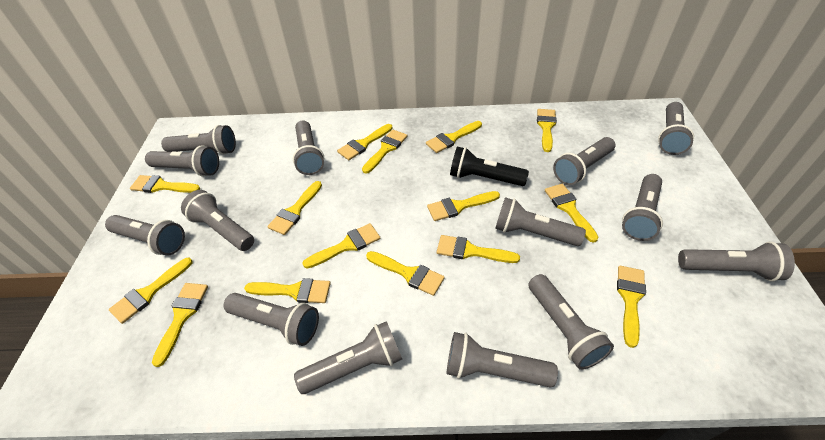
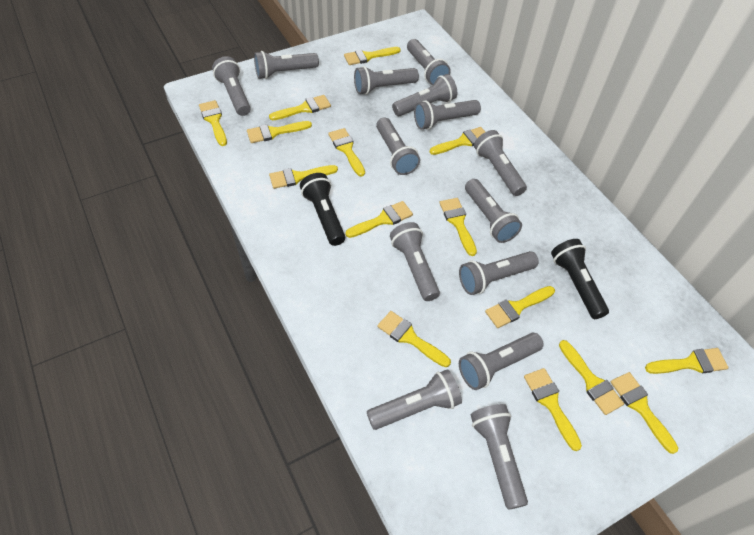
black flashlight: [450,146,529,186] = 1 -> [300,173,345,246] [551,239,609,319] = 2

